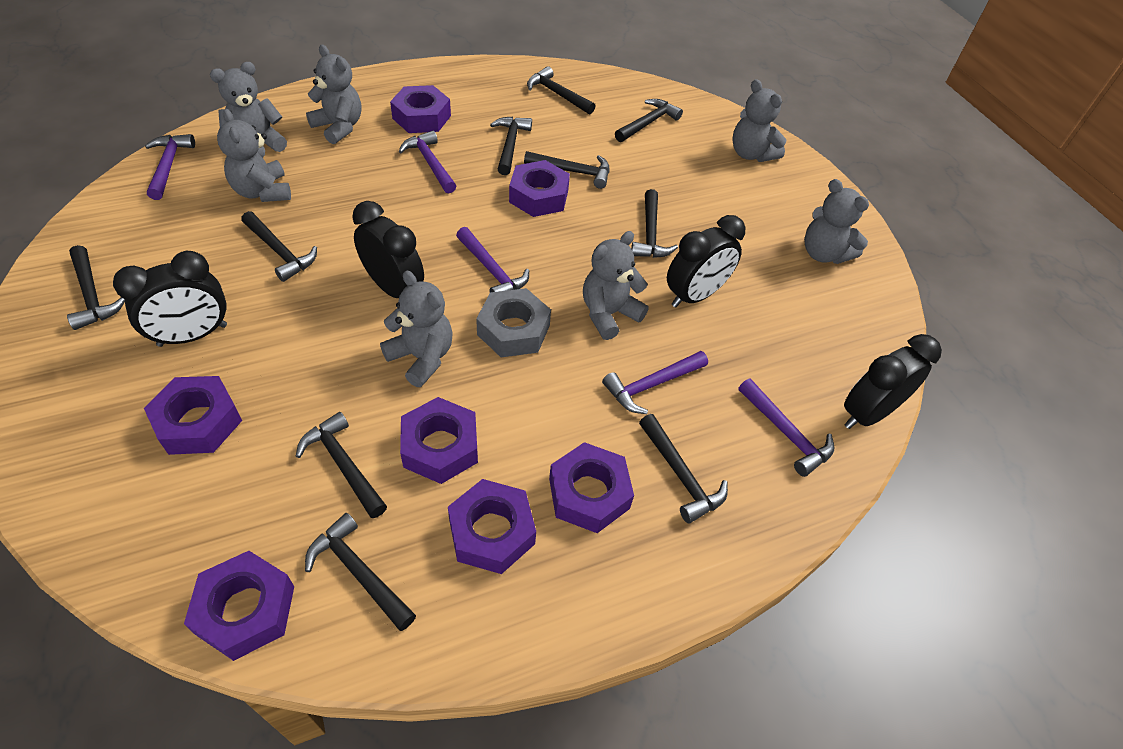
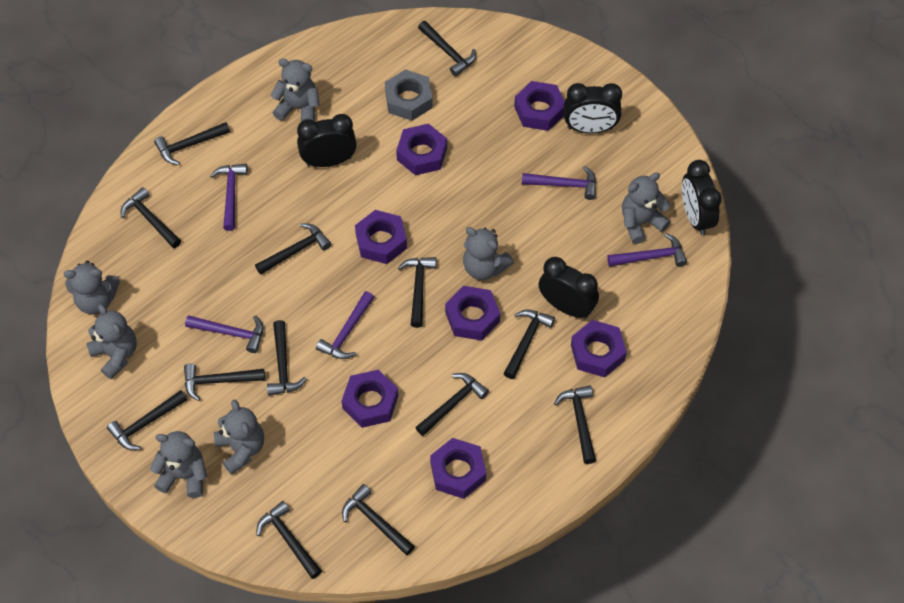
black hammer: [67,245,125,330] [241,211,317,282] [296,412,387,518] [305,513,416,631] [490,117,532,175] [524,151,609,189] [527,66,596,114] [615,99,683,142] [631,189,678,258] [639,414,728,524] = 10 -> [107,390,188,450] [121,187,181,248] [154,122,230,165] [184,363,265,401] [255,223,331,275] [257,501,322,579] [267,320,307,396] [342,484,415,555] [398,257,436,328] [415,373,489,436] [418,21,476,77] [503,310,555,379] [554,385,596,464] = 13

